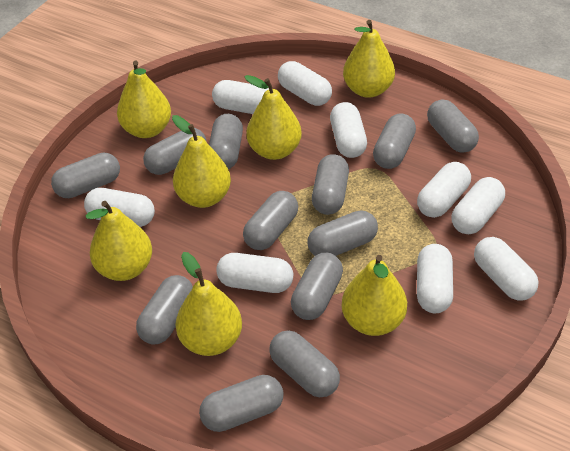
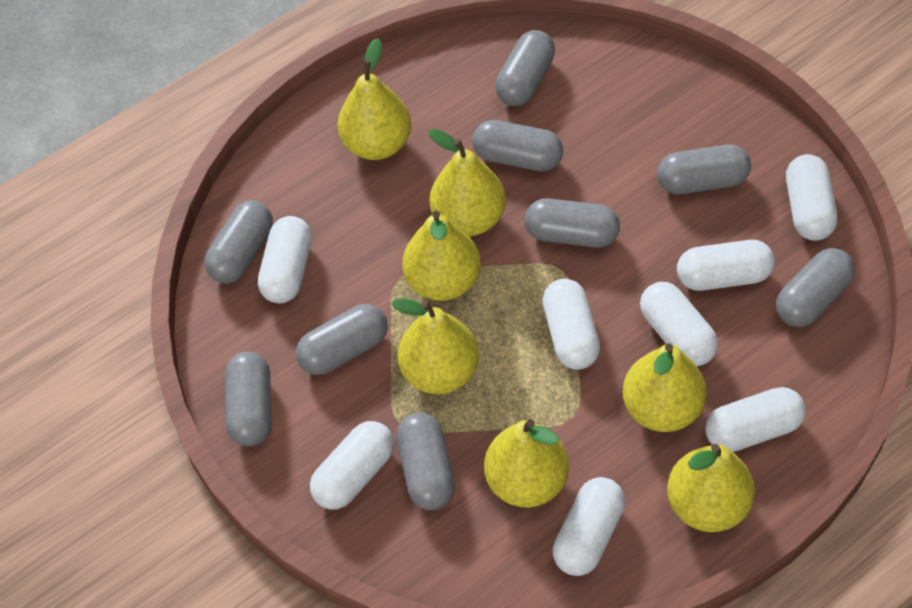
grey capsule: [51,153,120,198] [136,275,193,344] [143,128,206,175] [199,375,284,432] [209,114,243,169] [243,191,298,250] [269,331,340,397] [291,253,343,320] [308,211,378,256] [312,154,349,215] [373,113,416,169] [427,99,479,153] = 12 -> [204,200,273,284] [225,352,272,446] [296,304,388,375] [396,412,455,510] [472,120,563,171] [495,30,555,106] [525,198,620,248] [657,145,751,194] [776,248,855,327] = 9
white capsule: [84,188,155,227] [212,80,269,114] [216,253,293,293] [278,61,332,106] [330,102,367,158] [417,162,471,218] [417,244,453,313] [451,177,505,234] [474,237,539,301] = 9 -> [258,216,312,303] [310,421,394,510] [543,279,600,370] [553,477,625,576] [640,282,718,366] [677,240,775,291] [705,387,806,452] [786,154,837,241] = 8

